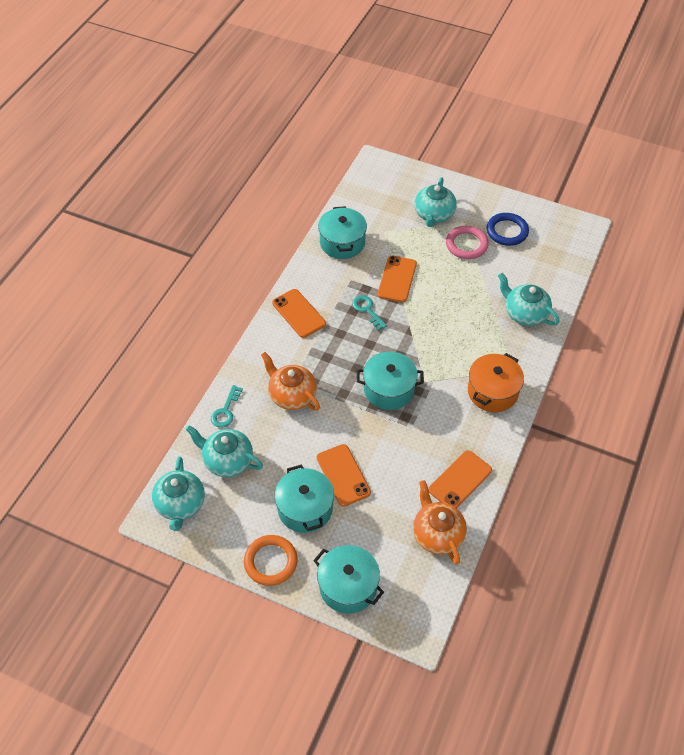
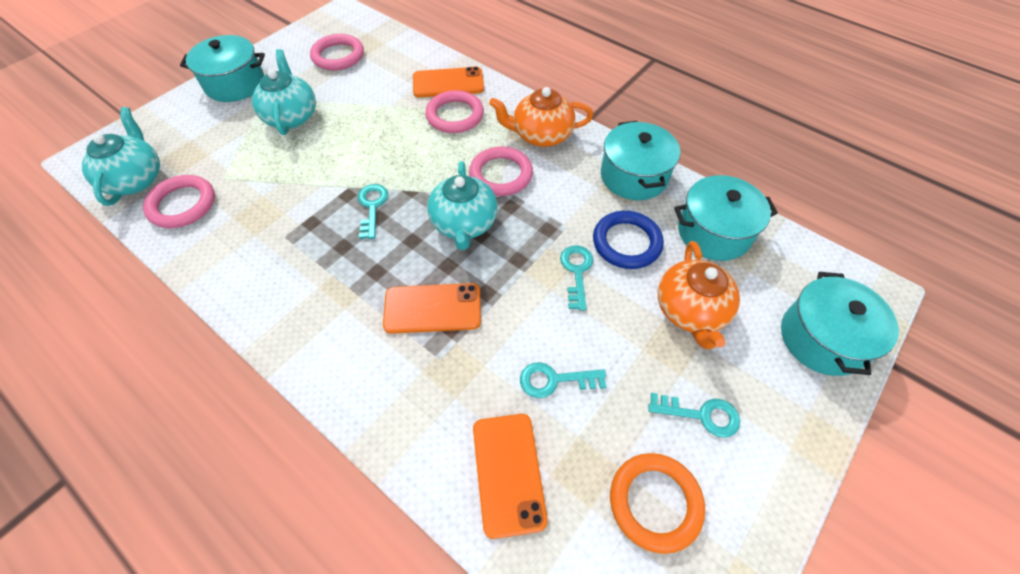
orange phone: [272,289,326,338] [317,444,371,507] [378,256,417,302] [429,450,492,508] = 4 -> [383,283,481,334] [413,67,484,98] [473,414,548,539] = 3
orange pot: [468,353,524,412] = 1 -> none = 0
pink ring: [446,226,489,259] = 1 -> [143,175,215,228] [310,34,364,70] [425,90,484,133] [469,147,533,196] = 4
turquoise key: [211,385,243,428] [352,295,387,330] = 2 -> [358,184,388,239] [520,362,606,398] [560,245,593,310] [648,393,740,438] = 4
turquoise teapot: [152,456,205,531] [186,425,263,477] [414,177,457,227] [498,273,559,326] = 4 -> [82,107,160,206] [252,49,316,135] [427,161,498,250] = 3

